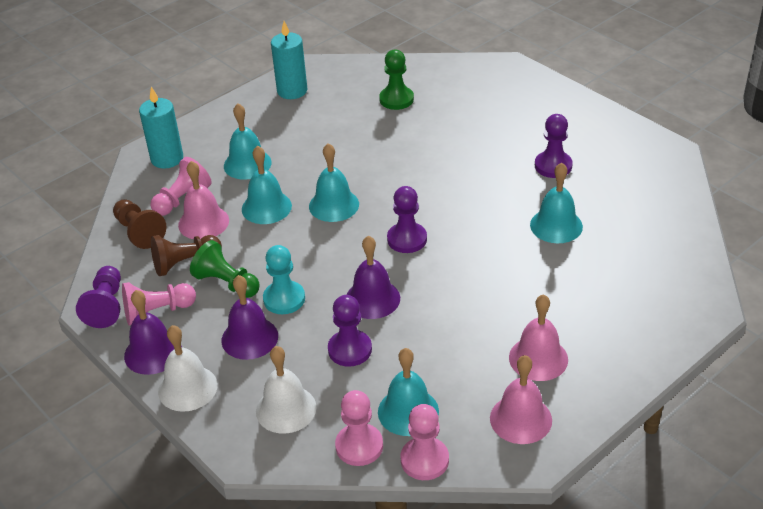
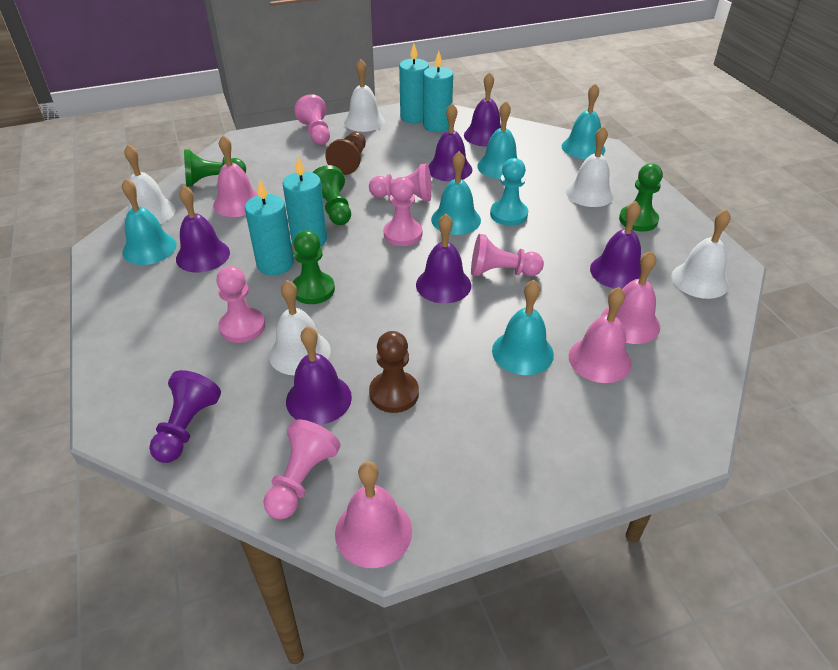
green pawn: [190,240,260,298] [379,50,414,110] = 2 -> [184,149,246,187] [293,230,335,304] [312,165,351,225] [619,163,663,232] = 4
pink bell: [178,161,229,239] [490,355,552,444] [509,294,568,381] = 3 -> [213,135,258,217] [335,461,412,568] [569,287,632,383] [601,251,660,344] = 4
pink pawn: [122,282,196,325] [150,157,212,216] [335,390,383,466] [401,404,449,480] = 4 -> [216,266,265,343] [263,419,340,519] [294,94,330,145] [369,163,432,202] [383,177,422,246] [471,234,544,276] = 6
purple bell: [124,290,182,375] [222,275,278,360] [346,236,400,319] = 3 -> [176,185,230,272] [286,326,352,425] [416,214,471,303] [428,103,472,182] [464,72,501,147] [590,201,641,289] = 6
purple pawn: [76,266,121,328] [328,295,372,367] [387,186,427,253] [535,114,573,178] = 4 -> [149,370,221,463] = 1
turquoise candle: [139,87,183,169] [271,21,307,99] = 2 -> [245,180,294,275] [282,157,327,247] [399,43,429,124] [423,51,453,132] = 4
white bell: [158,325,218,412] [256,346,317,434] = 2 -> [124,144,176,224] [269,280,331,376] [344,59,385,132] [566,126,614,207] [672,209,730,299] = 5

